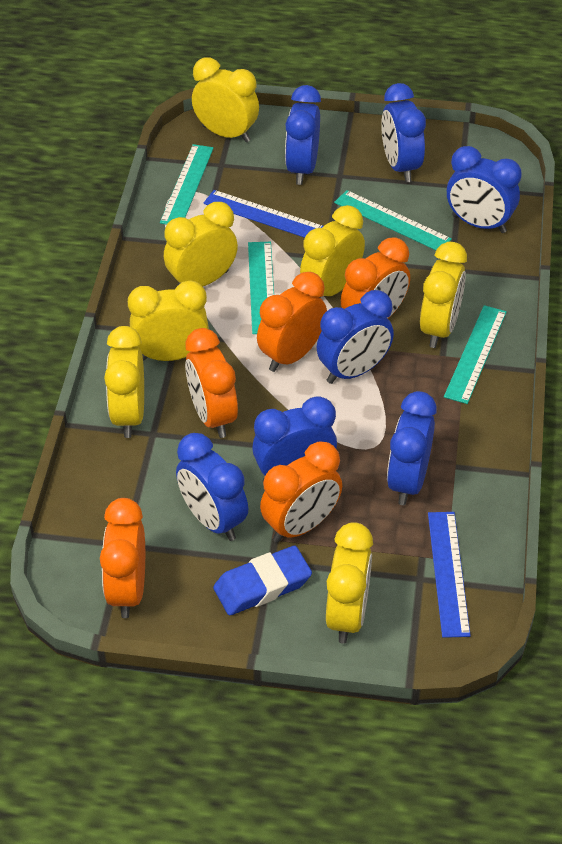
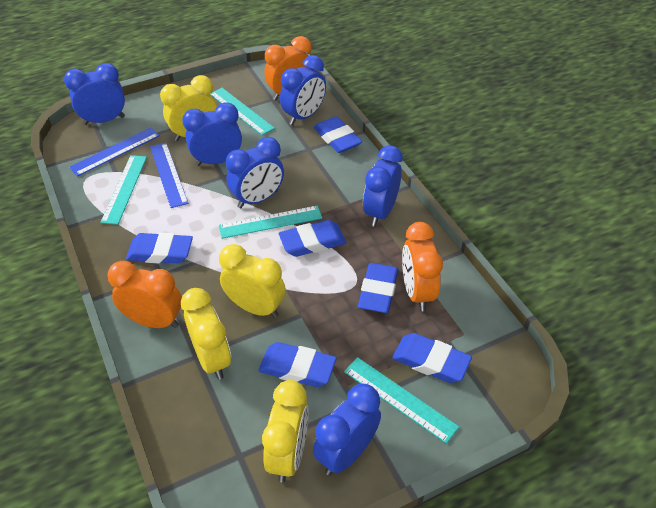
blue clock: [176,433,248,541] [252,396,337,482] [285,85,321,185] [317,290,394,384] [381,83,426,182] [387,391,437,505] [447,146,522,233] = 7 -> [64,63,125,125] [182,102,242,166] [226,137,284,208] [280,55,326,125] [313,383,381,475] [363,145,403,227] = 6
blue eraser: [213,545,312,615] = 1 -> [126,233,193,263] [258,342,336,387] [279,220,346,257] [314,117,362,153] [358,263,398,313] [392,333,472,383] = 6
orange clock: [100,498,145,618] [185,328,238,438] [257,272,327,372] [260,441,342,543] [341,237,410,318] = 5 -> [108,261,182,328] [264,36,312,101] [402,222,443,311] = 3
yellow clock: [104,326,144,438] [128,280,209,361] [164,202,238,287] [192,57,259,142] [300,205,365,298] [326,522,373,644] [420,242,467,348] = 7 -> [160,75,217,141] [181,288,231,380] [219,244,286,318] [262,380,309,483] = 4

